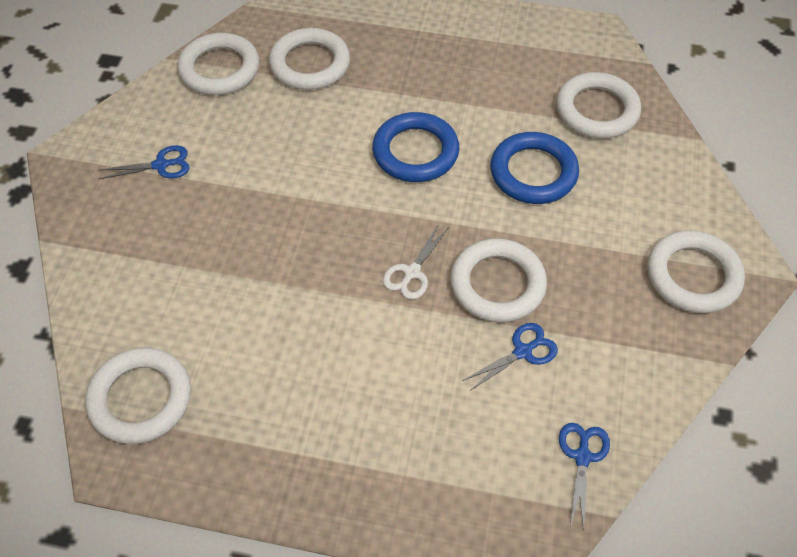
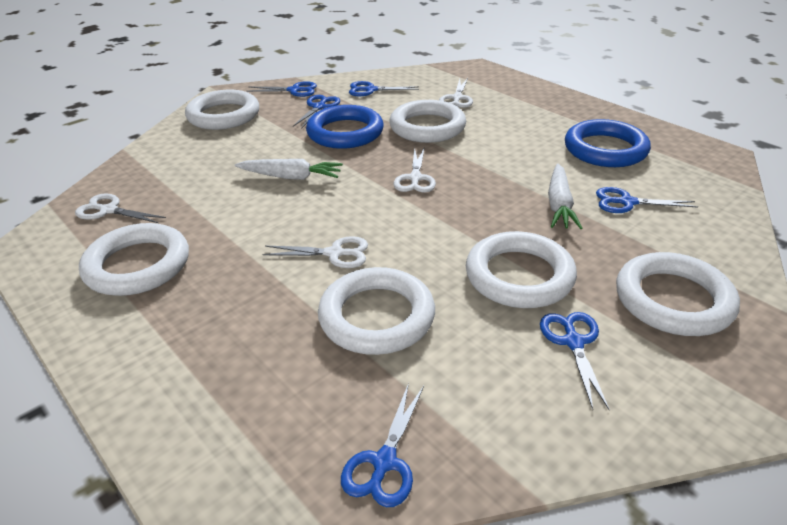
blue scissors: [99,145,190,179] [463,323,558,391] [559,423,610,530] = 3 -> [247,81,317,97] [293,95,340,129] [341,383,424,507] [349,81,419,96] [540,312,610,410] [596,187,698,213] = 6
white carrot: none = 0 -> [235,159,343,180] [548,163,583,229] = 2
white scissors: [383,224,449,300] = 1 -> [75,194,166,223] [262,236,368,268] [393,148,436,193] [439,78,473,108] = 4

